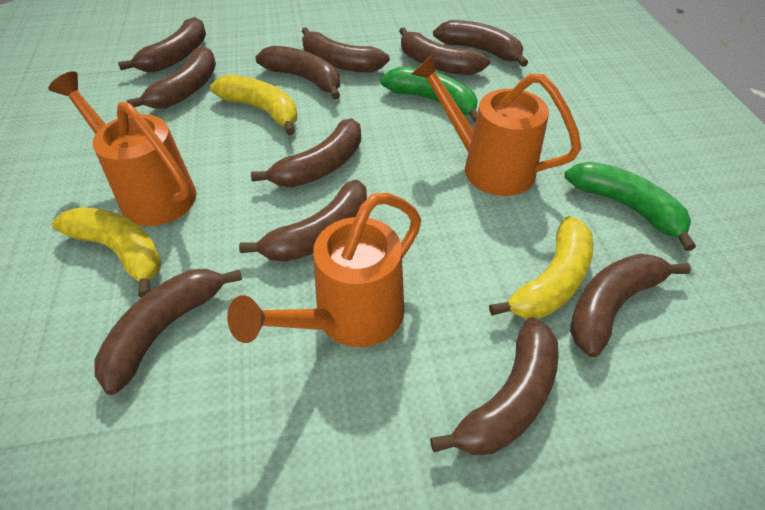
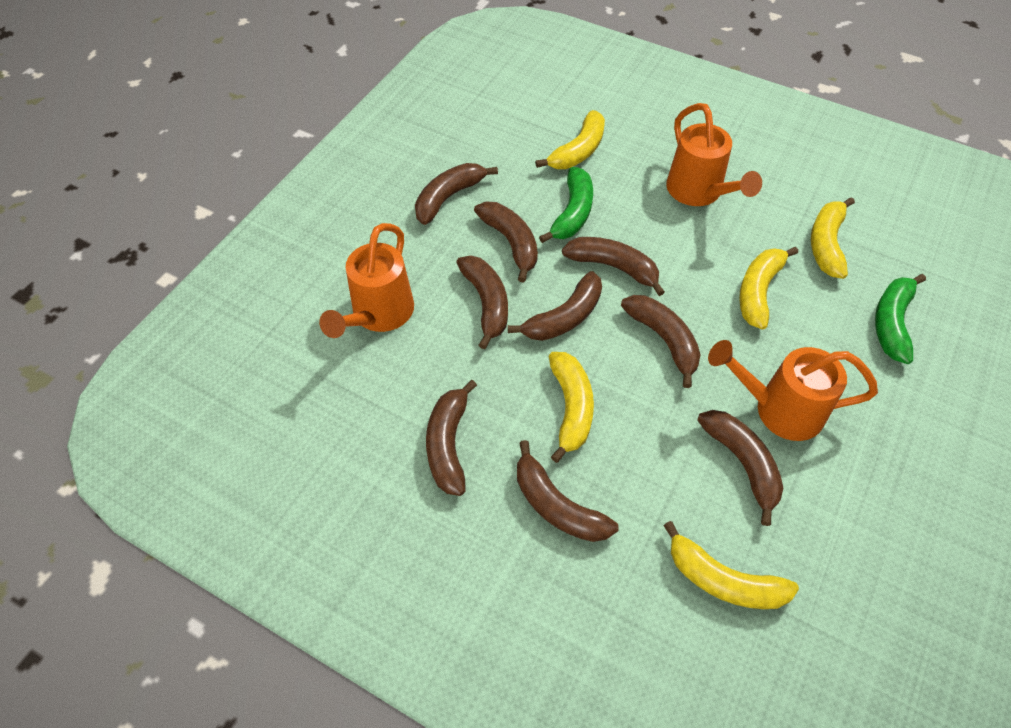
brown banana: [94,269,242,395] [118,17,206,72] [127,46,216,109] [239,180,367,262] [251,119,361,187] [256,46,340,99] [302,27,390,72] [399,27,490,75] [430,317,559,455] [433,20,528,67] [570,254,691,357] = 11 -> [415,163,498,225] [426,380,477,496] [456,255,508,349] [474,202,538,282] [508,271,602,341] [517,440,618,542] [562,237,665,296] [621,295,701,388] [697,410,784,526] = 9
yellow banana: [52,207,162,298] [210,75,297,135] [489,216,593,319] = 3 -> [535,110,605,169] [549,352,594,463] [663,521,799,609] [739,247,798,330] [811,197,855,279] = 5

